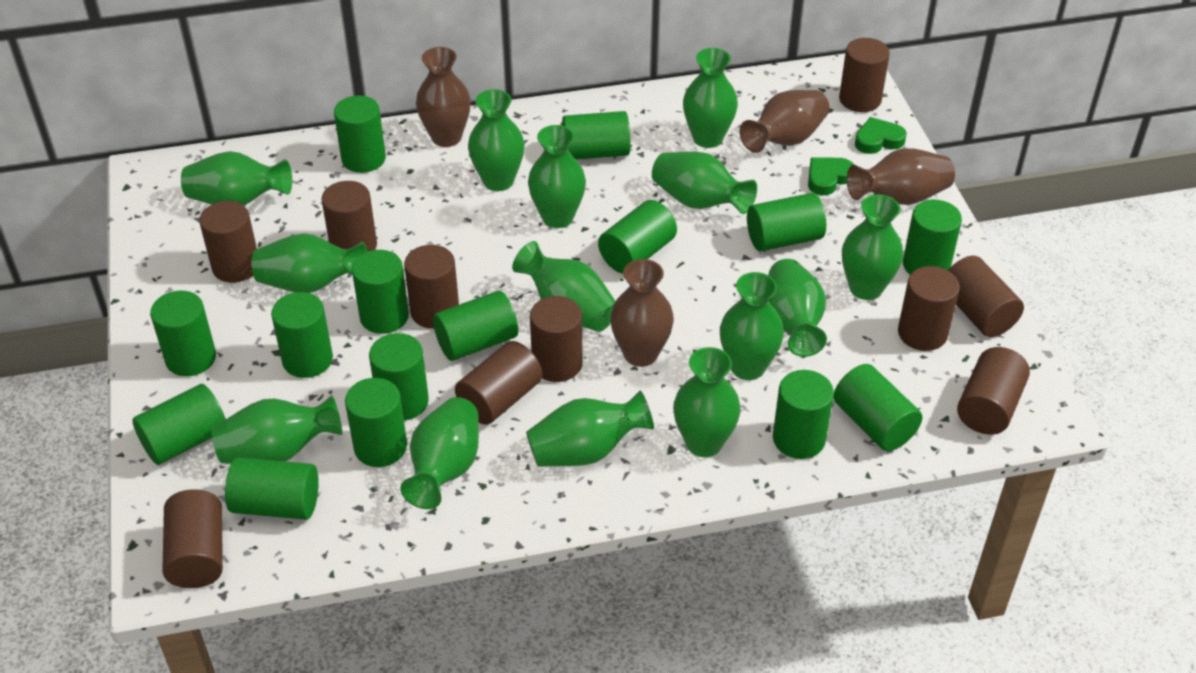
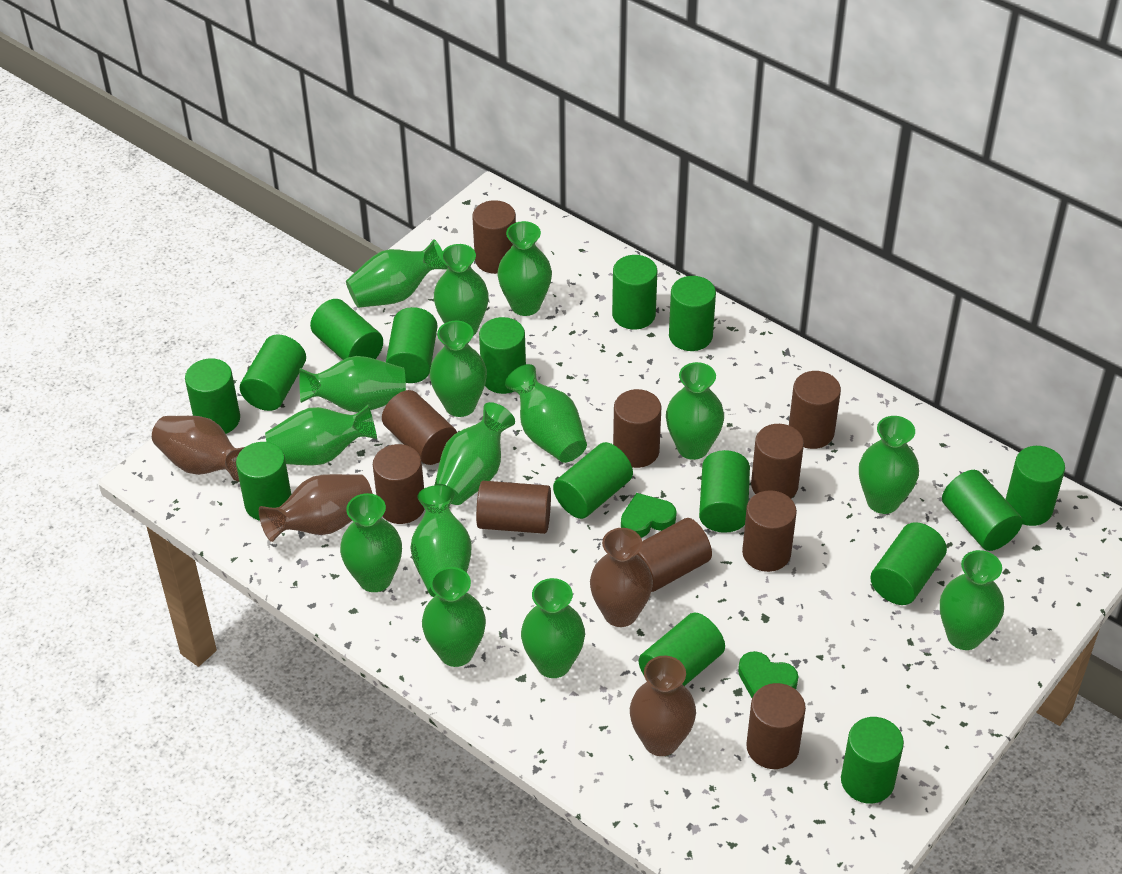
green vase: [181,151,292,206] [212,395,342,464] [252,233,368,293] [400,397,479,509] [468,89,525,191] [512,241,616,332] [526,390,654,467] [528,125,586,228] [652,151,757,214] [673,347,741,457] [683,48,738,148] [720,272,784,380] [768,259,827,357] [842,194,903,300] = 14 -> [265,405,377,466] [299,356,406,413] [340,493,402,592] [346,239,448,308] [411,485,472,597] [422,567,486,667] [430,320,487,417] [434,244,489,336] [434,402,515,505] [498,221,552,316] [505,364,587,463] [521,578,585,678] [666,362,724,460] [859,416,919,514] [940,550,1004,650] = 15

